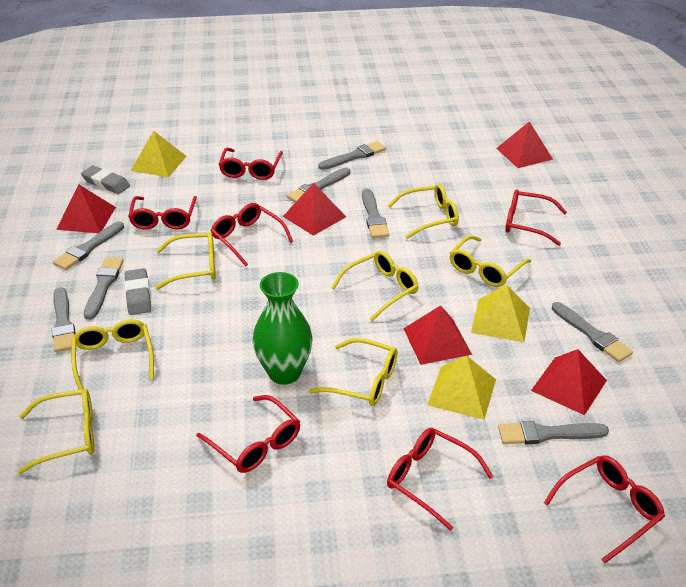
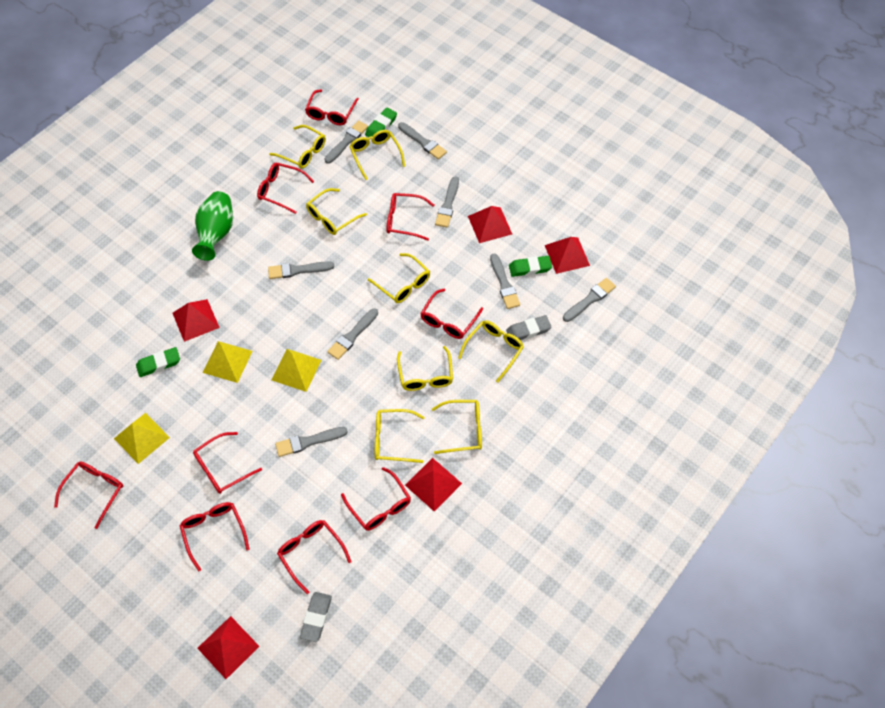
green eraser: none = 0 -> [136,347,180,377] [365,107,397,137] [509,256,552,277] = 3
red glasses: [128,196,197,230] [196,395,300,473] [211,203,293,266] [218,148,283,180] [387,428,494,531] [505,190,567,246] [544,455,665,563] = 7 -> [54,461,123,529] [180,502,250,571] [193,432,262,494] [257,163,314,214] [277,520,352,594] [305,89,359,125] [341,467,411,531] [387,193,434,241] [420,289,483,339] = 9
yellow glasses: [18,389,94,474] [71,319,154,390] [155,232,216,290] [309,338,398,406] [331,251,419,321] [388,184,459,239] [450,235,531,287] = 7 -> [269,125,326,169] [306,188,367,235] [349,130,405,180] [368,253,430,303] [375,409,425,463] [397,346,453,391] [432,400,482,454] [458,320,524,383] = 8

